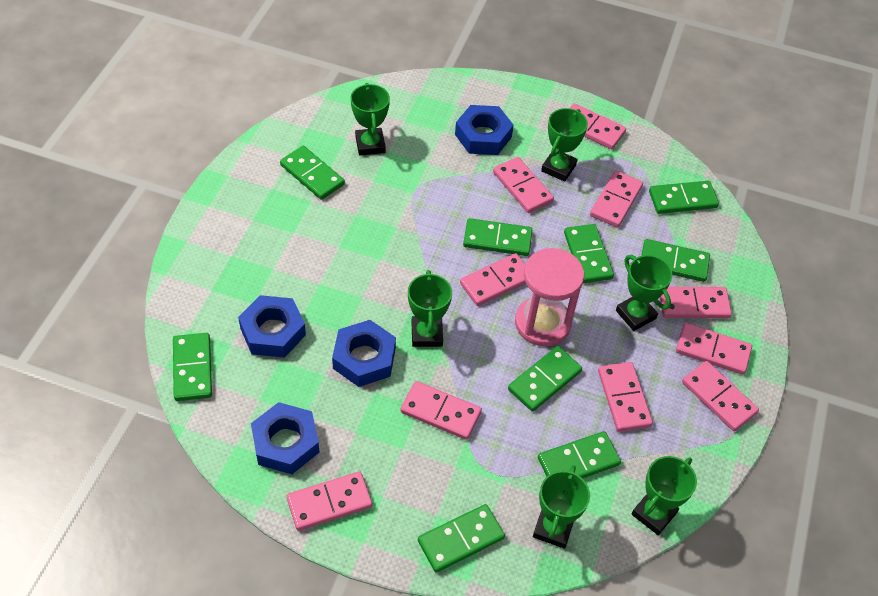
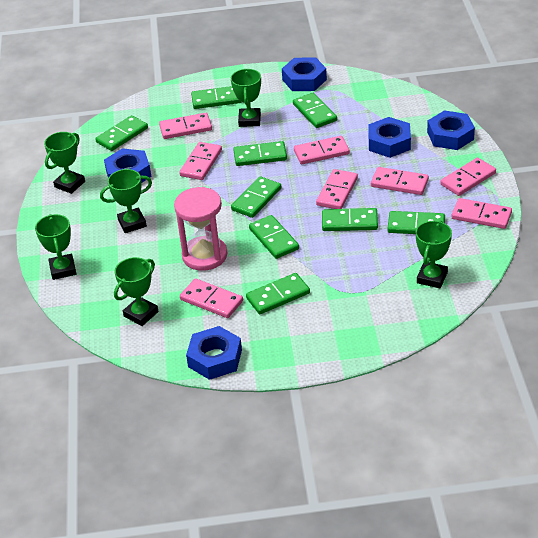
blue nut: [238,295,306,358] [251,402,320,474] [332,320,396,387] [455,105,514,155] = 4 -> [104,148,151,182] [186,326,242,380] [282,57,327,91] [368,117,411,158] [427,110,475,150] = 5
pink domino: [287,472,372,531] [400,381,482,440] [460,253,526,306] [493,157,554,213] [570,103,626,149] [590,171,643,228] [598,362,653,432] [660,286,732,318] [676,323,752,375] [682,361,759,431] = 10 -> [159,113,212,139] [179,142,222,180] [180,278,243,318] [294,136,350,164] [316,169,358,209] [371,167,429,195] [440,157,496,196] [451,198,512,229] = 8

